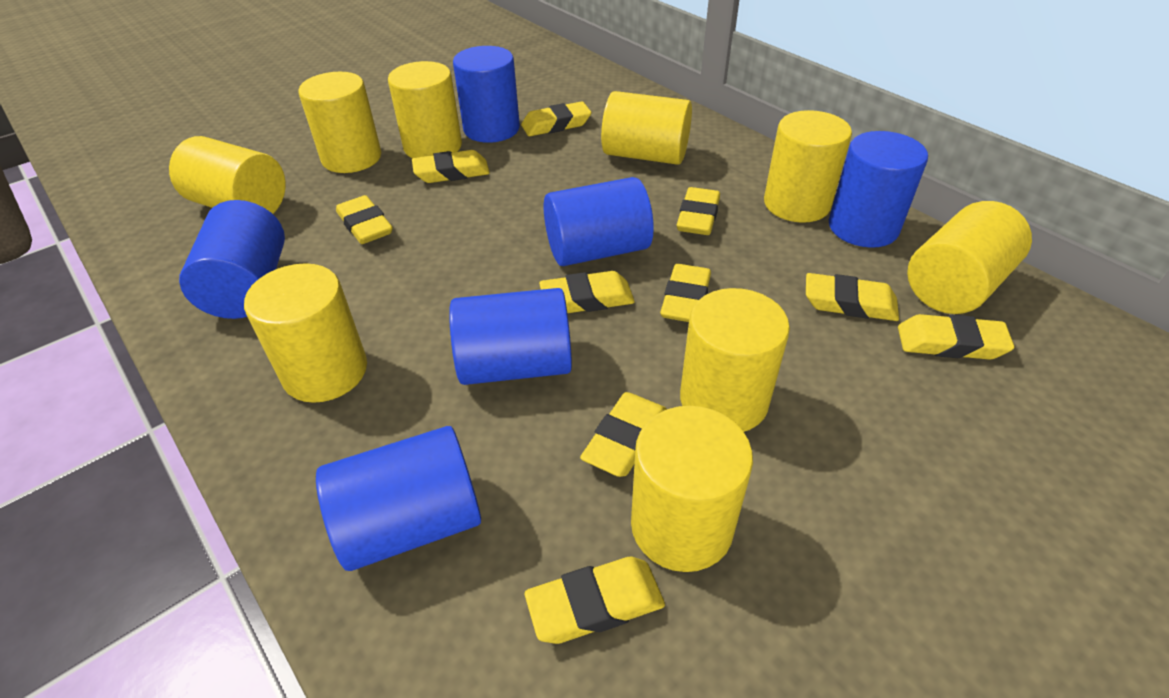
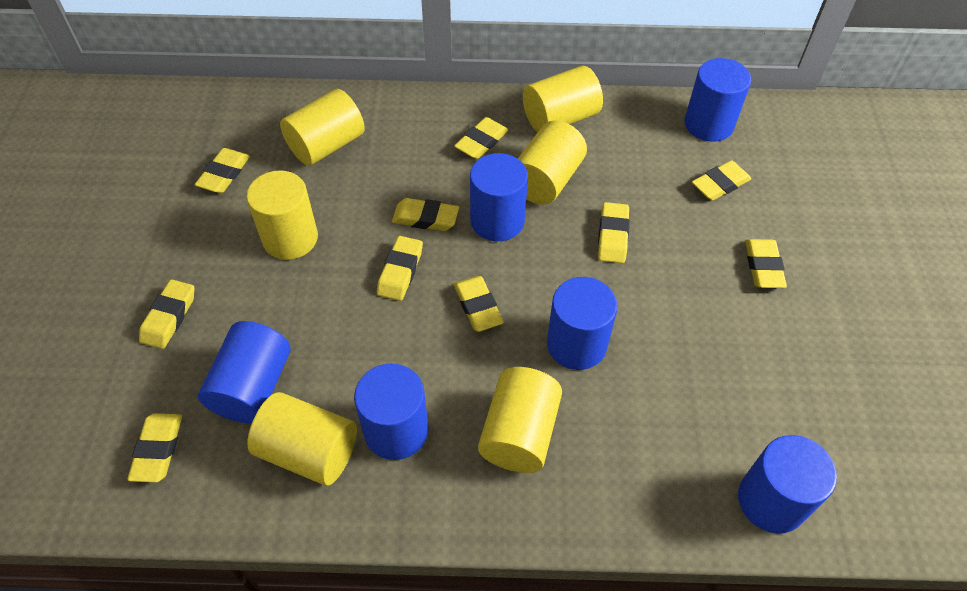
yellow cylinder: [169,136,285,214] [244,263,367,403] [298,72,381,173] [388,61,462,158] [601,91,692,165] [631,406,753,572] [680,288,790,432] [764,110,852,223] [907,201,1032,314] = 9 -> [246,170,318,260] [247,392,357,486] [280,89,365,166] [478,367,562,473] [518,121,587,205] [523,66,603,132] = 6

